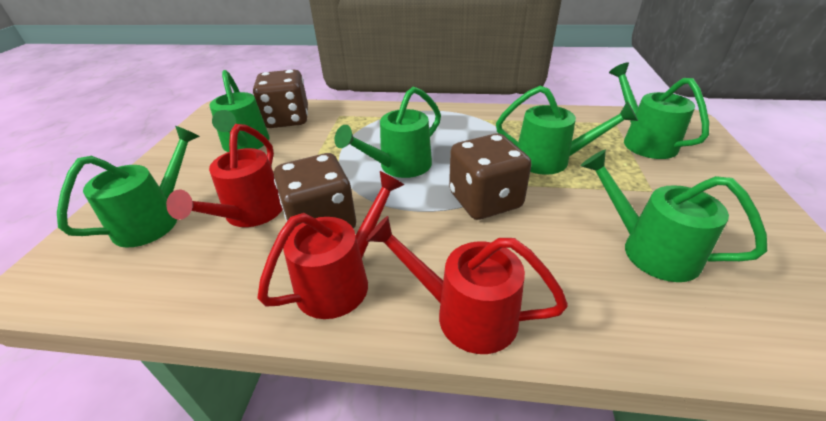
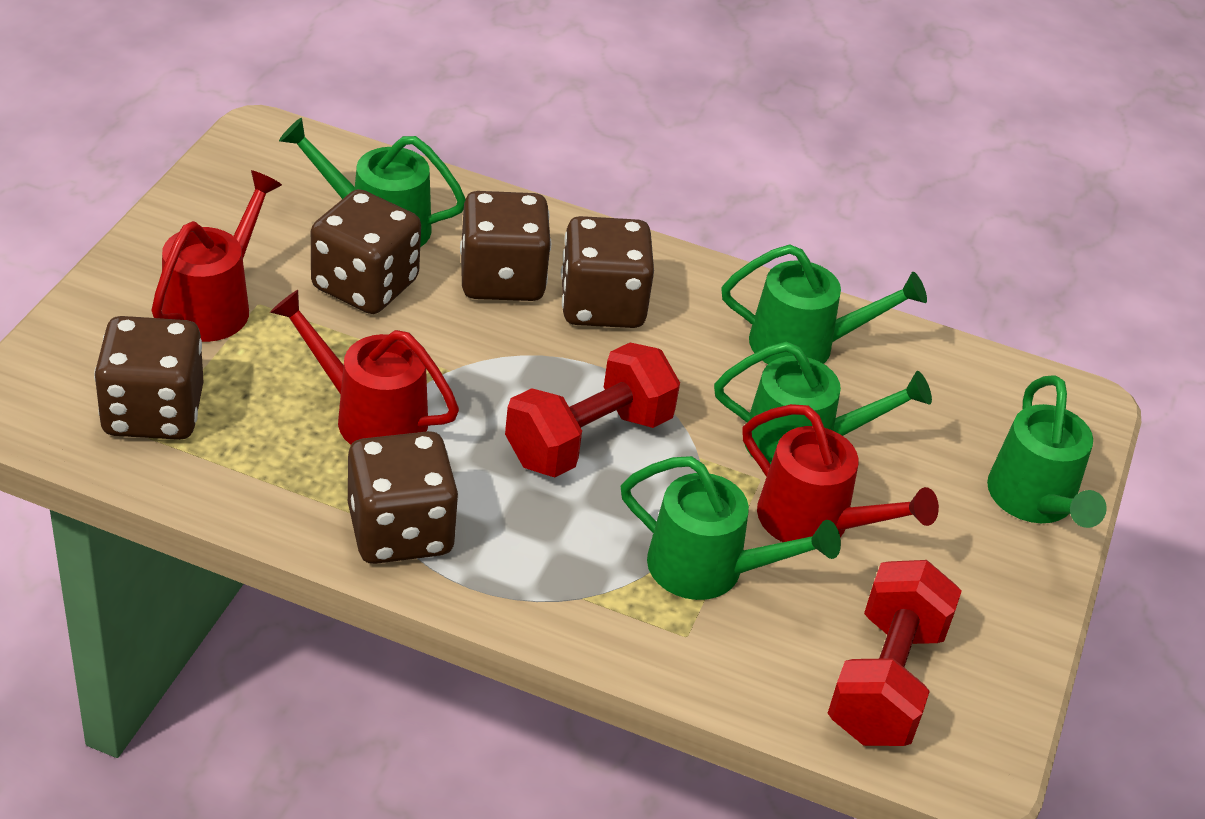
brown dice: [253,70,308,128] [274,153,356,229] [449,133,532,220] = 3 -> [94,316,204,440] [311,189,421,314] [348,431,459,564] [460,191,551,301] [561,216,654,328] = 5
green watering can: [57,126,200,247] [209,70,270,152] [334,87,441,178] [496,86,638,175] [581,150,767,282] [609,62,709,159] = 6 -> [279,118,466,247] [621,456,841,600] [714,342,932,465] [721,244,927,364] [987,375,1107,528] = 5
red dumbbell: none = 0 -> [505,343,680,477] [828,560,961,746] = 2

